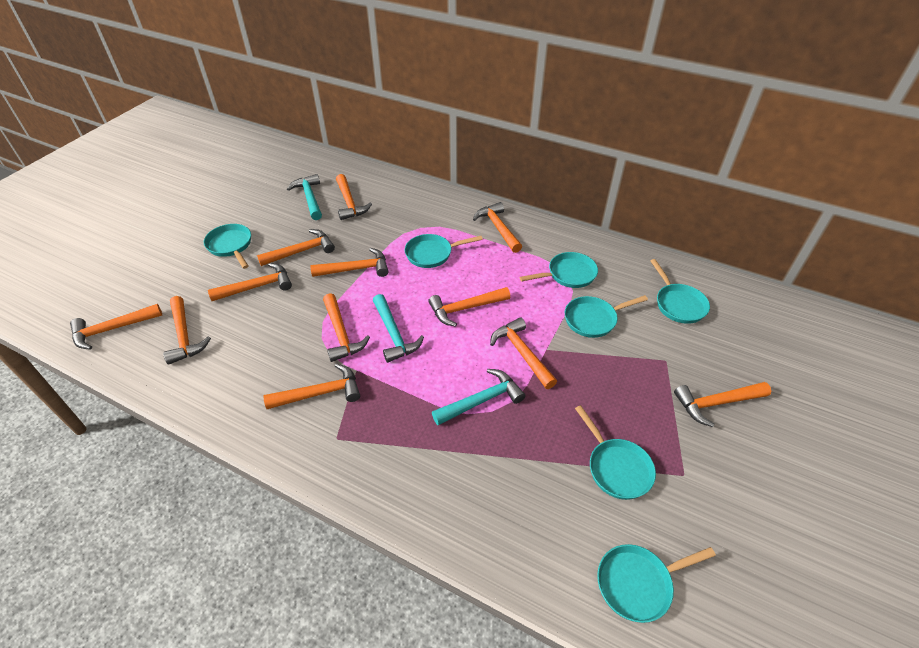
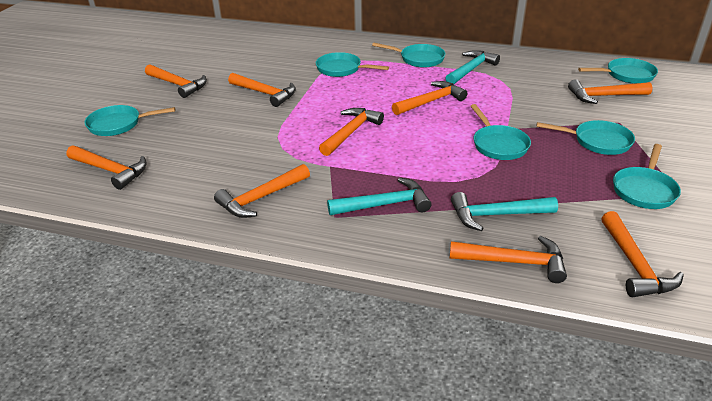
orange hammer: [70,304,162,350] [163,296,211,365] [208,263,292,301] [257,229,335,266] [263,363,360,409] [310,248,389,277] [323,293,370,362] [336,174,372,220] [428,287,510,327] [473,202,522,253] [490,317,557,389] [674,382,771,427] = 12 -> [66,145,147,190] [145,64,207,98] [214,164,310,218] [228,73,296,107] [319,108,384,156] [392,81,467,115] [450,236,567,283] [568,79,653,104] [601,211,684,297] = 9

